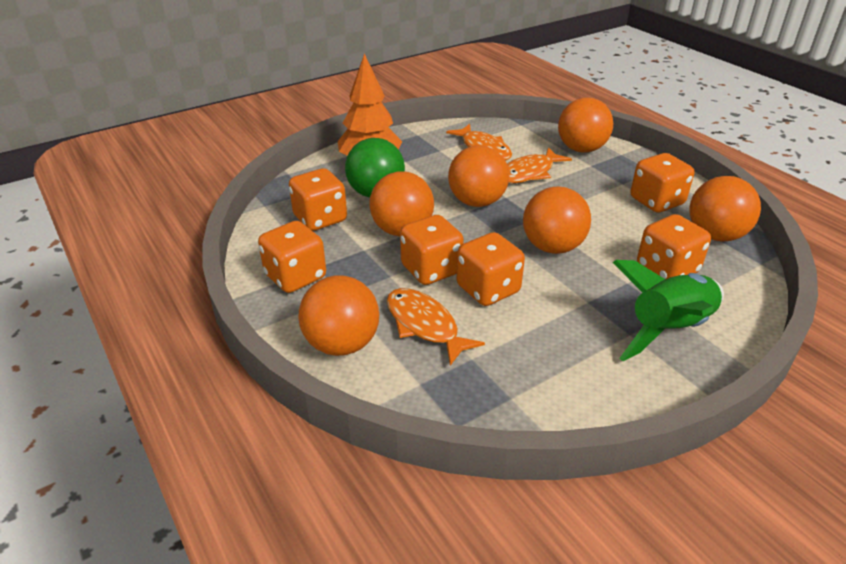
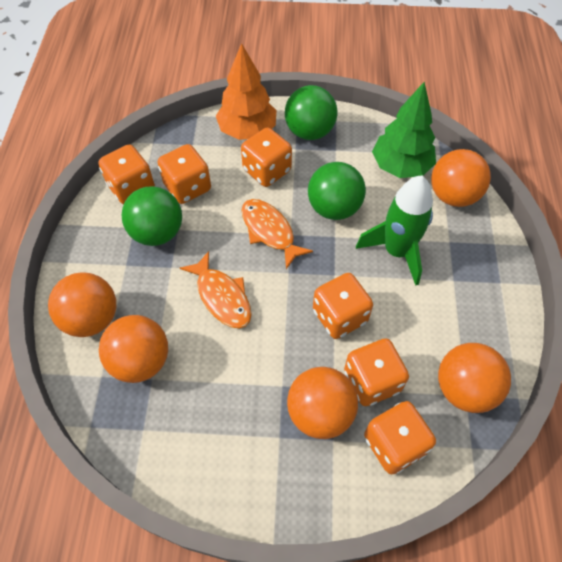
green ball: [345,138,405,197] = 1 -> [122,186,182,246] [285,85,337,140] [308,162,366,220] = 3
green tree: none = 0 -> [372,82,436,178] = 1
orange ball: [298,275,379,356] [369,171,434,236] [448,146,509,207] [523,186,591,254] [558,98,613,153] [689,176,761,242] = 6 -> [48,272,116,337] [99,315,168,383] [287,367,358,439] [431,149,491,207] [438,343,511,413] = 5
orange fish: [387,288,485,366] [446,124,512,160] [507,147,572,183] = 3 -> [180,251,252,328] [241,199,313,269] = 2

